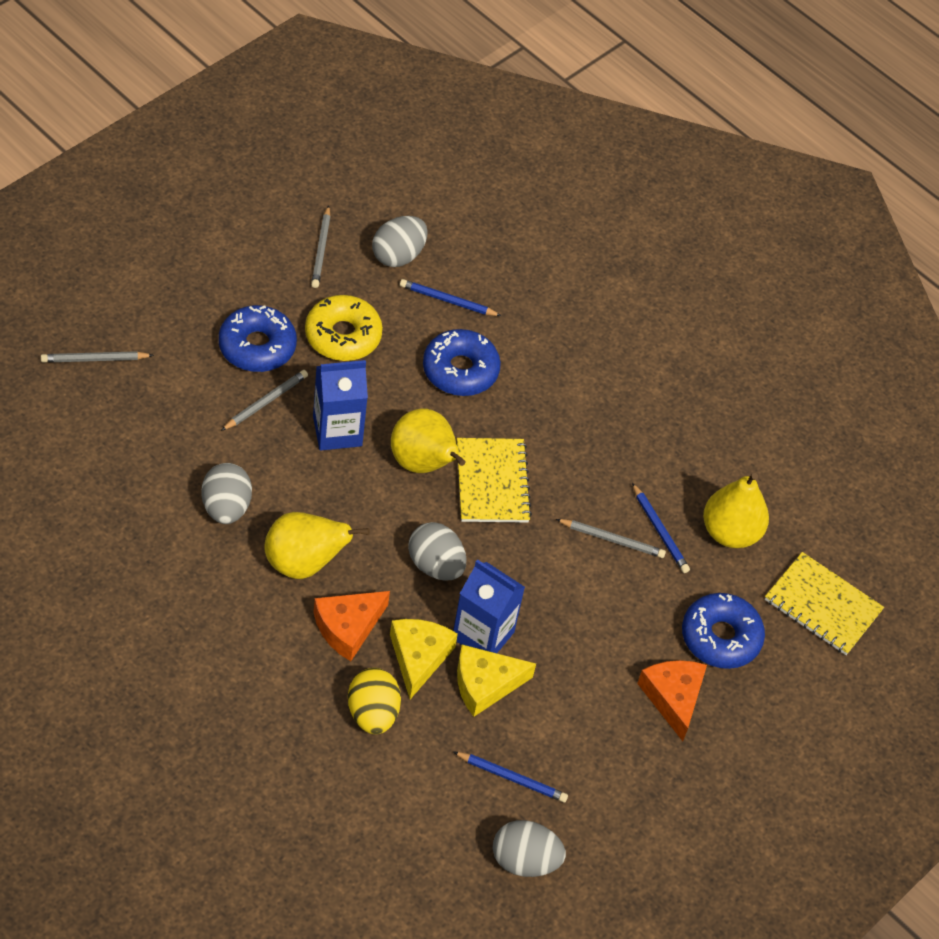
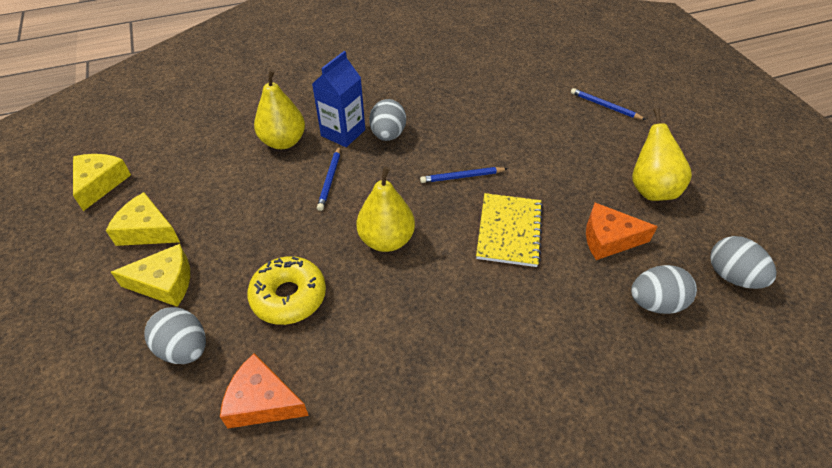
blue carton: [313,360,368,451] [453,559,525,653] = 2 -> [312,51,365,147] = 1
blue donut: [219,305,297,372] [423,329,501,396] [682,593,765,669] = 3 -> none = 0
grey pencil: [41,351,154,363] [221,370,308,431] [311,205,331,288] [556,519,666,558] = 4 -> none = 0
yellow cheese: [390,619,458,699] [457,645,536,717] = 2 -> [73,154,131,211] [106,192,180,246] [111,244,190,307] = 3
yellow egg: [348,668,401,734] = 1 -> none = 0
yellow notebook: [457,438,532,523] [765,552,884,655] = 2 -> [476,193,543,267] = 1

